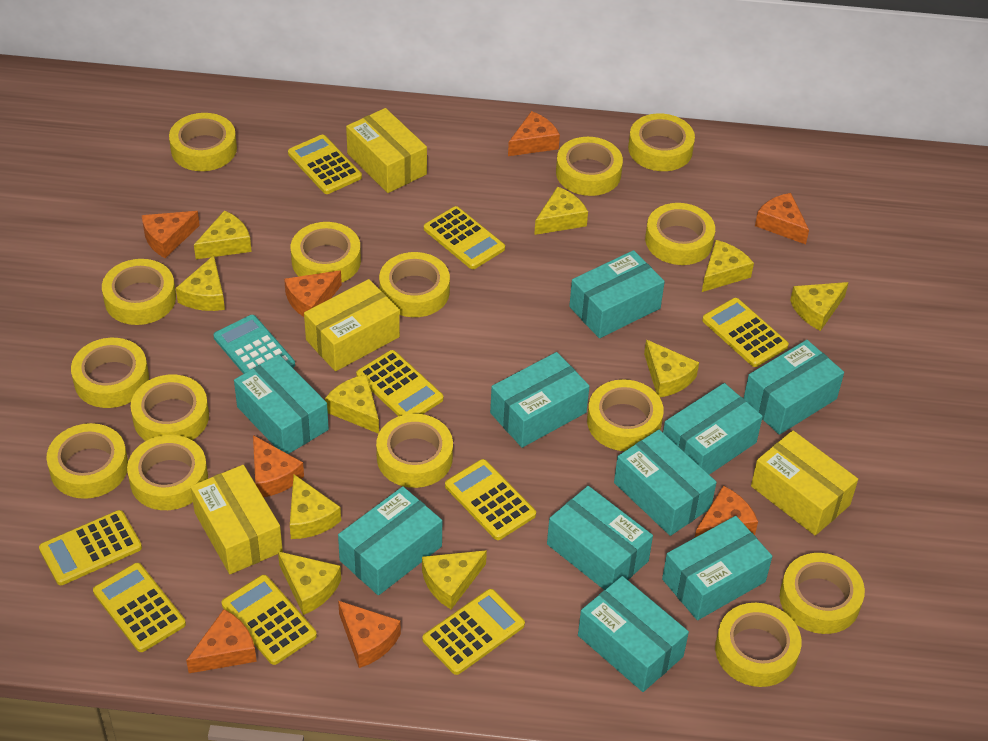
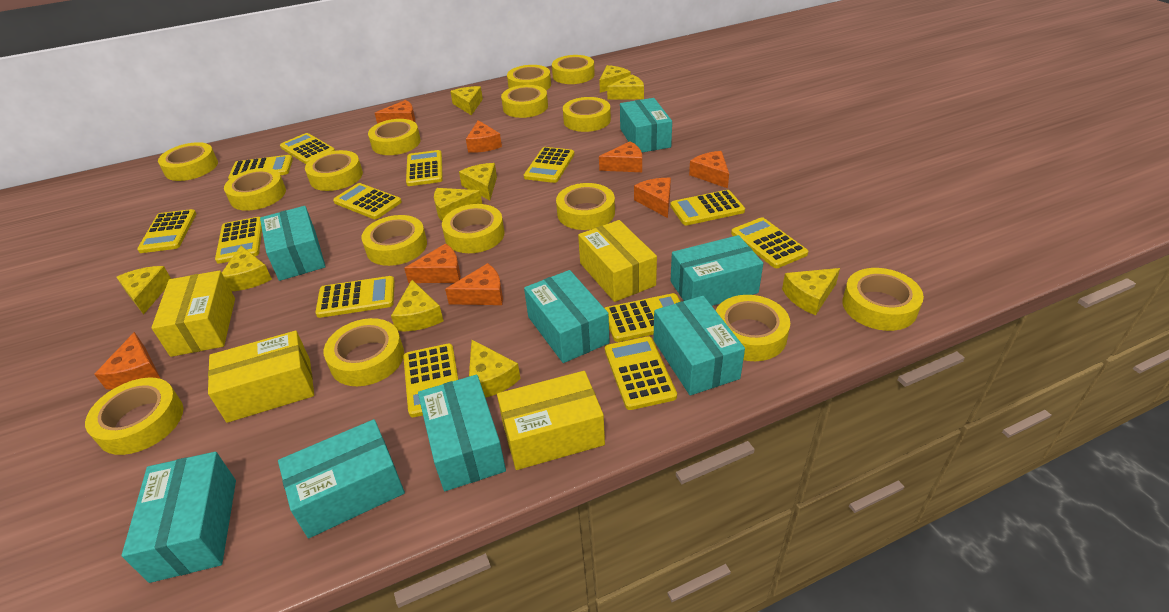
turquoise box: [234,354,329,454] [338,486,442,595] [490,352,590,448] [547,486,653,590] [569,250,665,338] [578,576,689,692] [614,430,717,536] [662,516,772,620] [663,383,763,475] [743,340,844,435] = 10 -> [122,452,236,583] [260,206,326,281] [278,419,405,538] [418,375,506,491] [524,270,610,363] [620,98,672,152] [653,296,745,395] [671,235,763,306] = 8
turquoise calculator: [213,315,295,374] = 1 -> none = 0
yellow calculator: [39,510,142,585] [93,563,186,652] [222,575,317,665] [288,135,362,194] [356,350,444,416] [422,589,525,675] [424,206,505,269] [445,459,536,540] [702,298,789,367] = 9 -> [137,209,197,253] [215,217,262,264] [228,155,293,179] [280,133,335,164] [315,276,395,318] [333,183,402,219] [403,344,458,417] [406,150,443,186] [524,147,574,183] [605,293,681,342] [605,336,677,410] [670,190,745,225] [731,217,808,268] = 13

